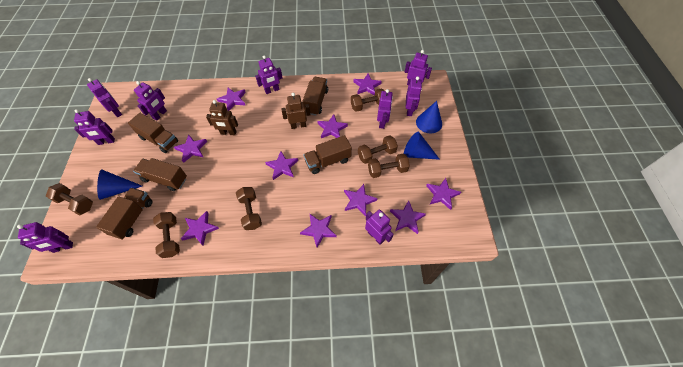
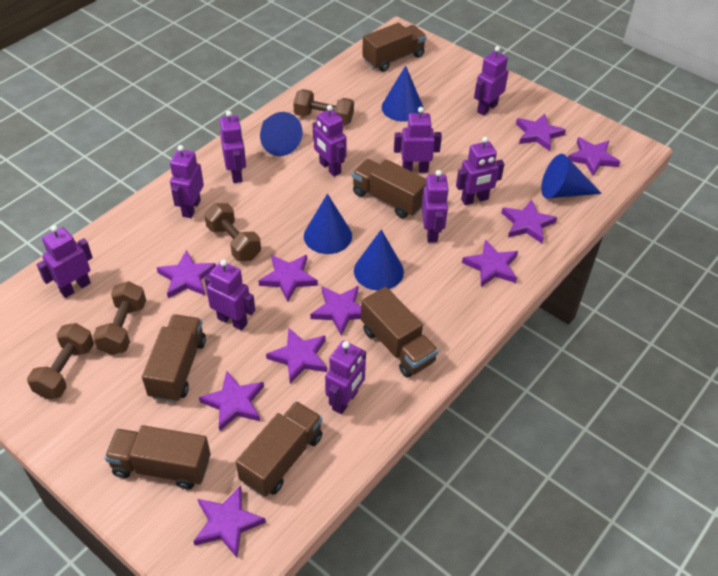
blue cone: [97,169,142,200] [404,132,440,160] [416,101,442,134] = 3 -> [260,112,302,156] [304,194,352,254] [354,229,404,291] [382,65,423,122] [541,154,602,199] = 5
brown dumbbell: [46,183,93,215] [153,212,180,258] [236,187,262,230] [351,89,385,112] [358,135,398,164] [368,153,410,178] = 6 -> [27,323,94,399] [93,281,146,355] [204,203,261,261] [293,89,354,125] = 4
brown robot: [206,100,238,135] [281,93,311,129] = 2 -> none = 0
brown truck: [96,188,152,240] [128,113,178,153] [133,158,187,191] [302,77,328,115] [303,135,352,174] = 5 -> [105,425,211,490] [142,314,206,403] [236,401,323,497] [352,159,426,218] [361,287,438,378] [362,23,427,72] = 6
purple robot: [17,222,73,253] [74,109,115,145] [87,78,122,117] [134,81,167,121] [255,55,283,94] [365,209,394,245] [377,89,393,129] [405,50,432,85] [406,76,422,116] = 9 -> [37,225,93,298] [170,145,204,218] [204,259,255,331] [220,111,246,183] [313,105,347,176] [325,340,366,414] [394,107,442,173] [422,170,449,242] [456,137,504,205] [474,46,509,116] = 10

